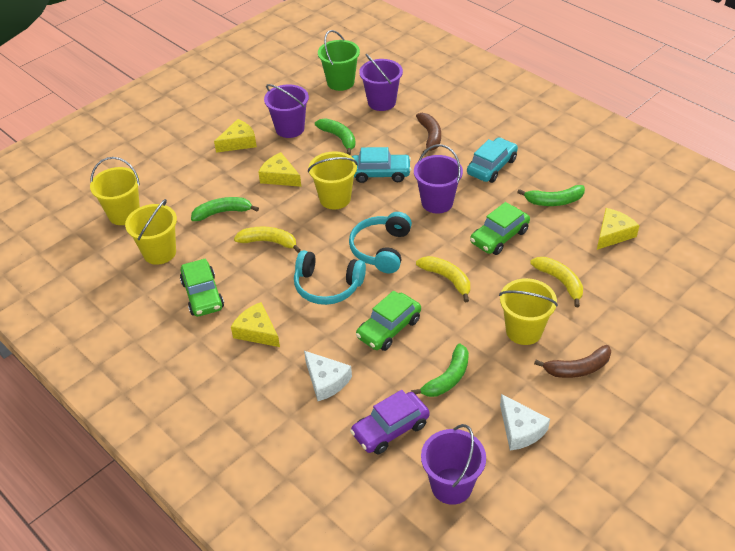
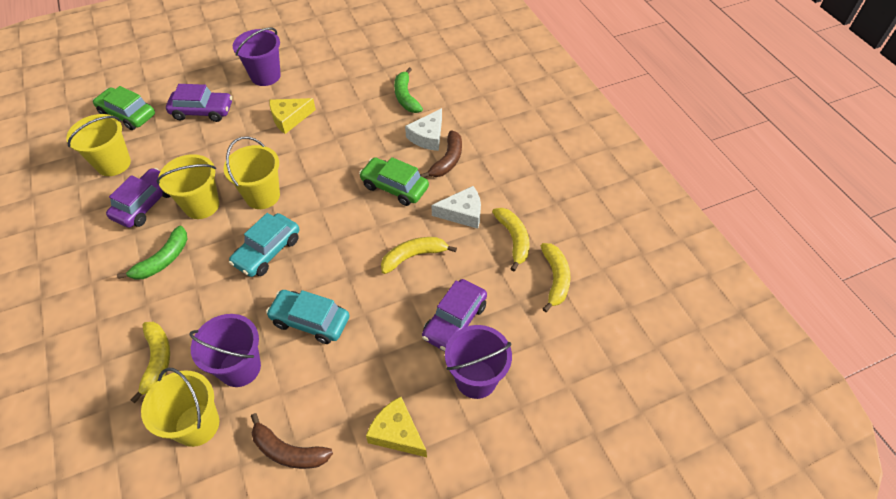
green banana: [191,197,259,221] [315,118,356,155] [411,343,469,397] [517,185,585,206] = 4 -> [117,226,187,280] [394,67,423,113] = 2
green bucket: [318,30,360,91] = 1 -> none = 0
green car: [180,258,224,317] [356,291,421,351] [470,202,530,255] = 3 -> [93,86,155,130] [359,157,429,206] = 2
purple bucket: [264,84,309,138] [359,54,403,111] [414,145,463,213] [421,424,486,505] = 4 -> [189,314,261,387] [233,27,281,86] [445,325,512,399] = 3
purple car: [350,390,430,455] = 1 -> [106,168,170,228] [166,84,232,122] [422,279,487,352] = 3
turquoise headphones: [294,250,366,305] [349,212,412,273] = 2 -> none = 0
yellow banana: [234,227,301,253] [416,256,470,302] [530,257,583,307] = 3 -> [131,322,170,403] [381,237,457,274] [492,208,530,271] [541,243,571,312] = 4
yellow cheese: [214,119,257,153] [231,302,280,347] [258,152,301,187] [597,208,640,250] = 4 -> [269,98,316,134] [366,397,427,457] = 2

